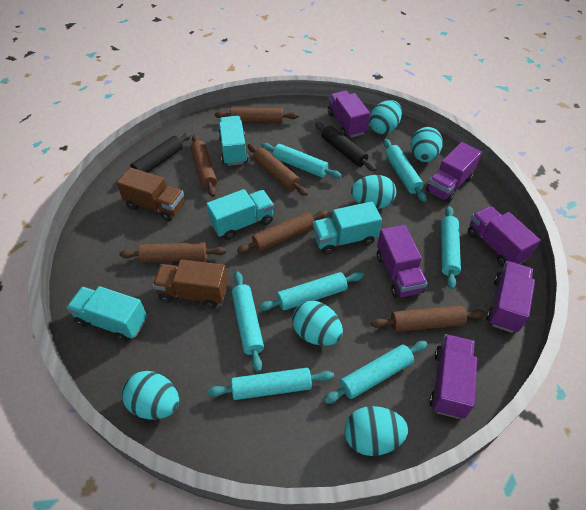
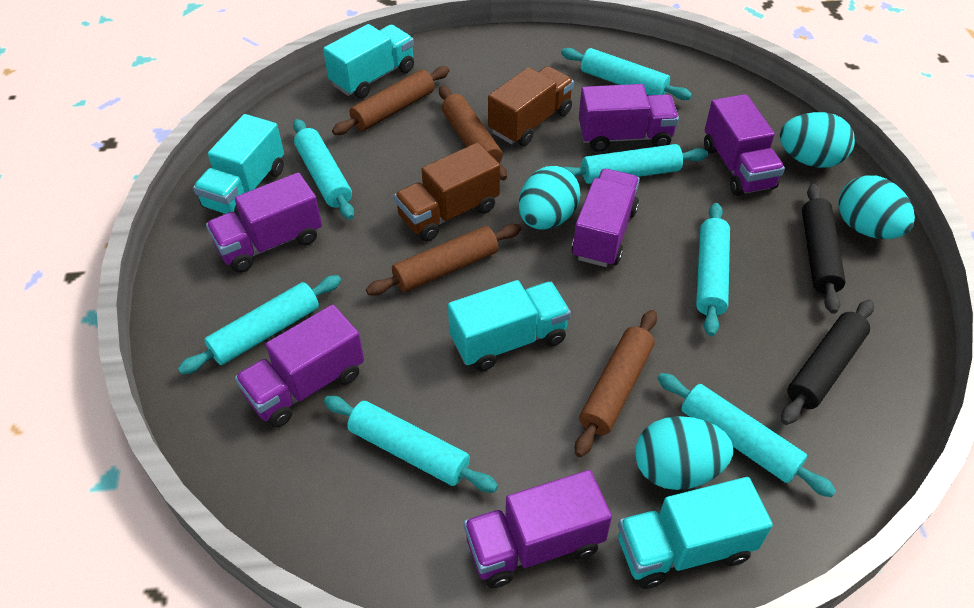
brown rolling pin: [119,242,226,263] [190,134,217,197] [215,107,299,123] [237,210,328,254] [247,144,308,196] [371,306,486,332] = 6 -> [332,66,450,135] [366,224,521,296] [439,86,507,181] [575,310,657,457] = 4
turquoise egg: [122,371,179,420] [292,301,343,346] [345,406,408,456] [351,175,396,209] [369,100,402,134] [411,127,443,162] = 6 -> [519,166,580,230] [635,416,733,490] [779,112,855,168] [838,175,915,239] = 4

